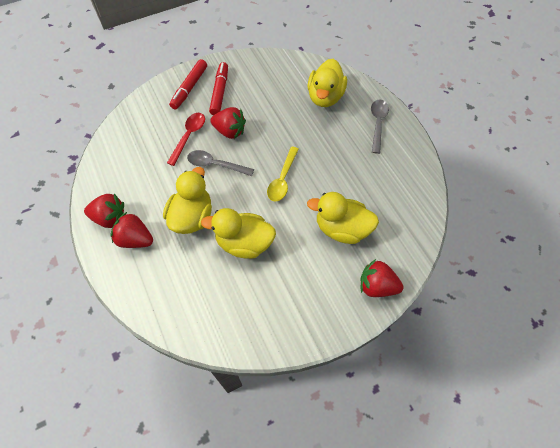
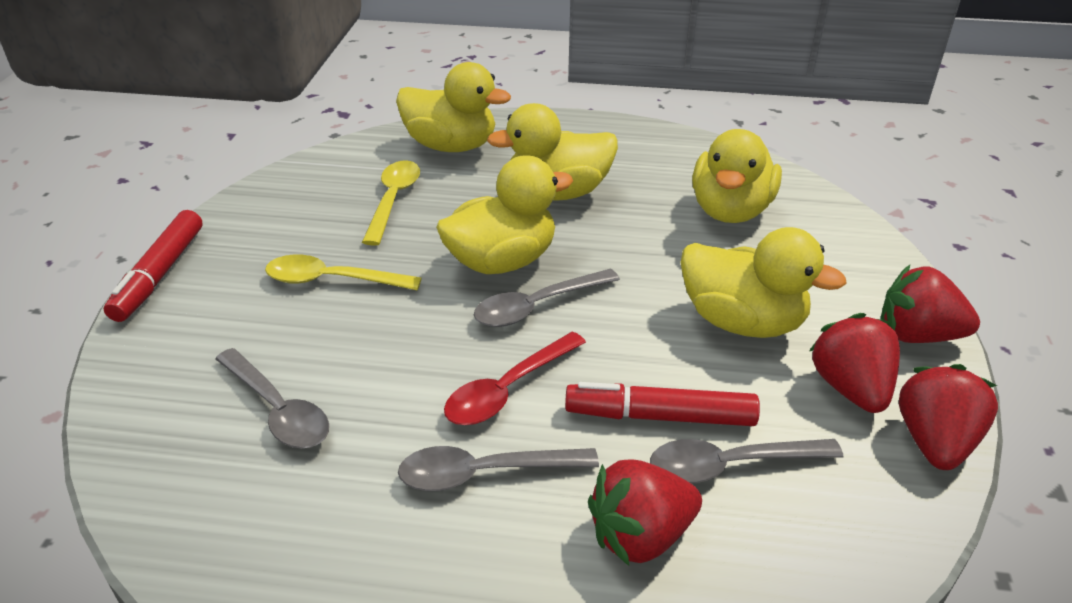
grey spoon: [187,150,254,176] [371,100,389,154] = 2 -> [215,348,329,449] [398,446,599,491] [474,269,620,327] [650,439,843,484] = 4
yellow duck: [163,167,212,234] [201,208,276,259] [307,192,379,244] [308,59,347,107] = 4 -> [396,62,511,152] [436,156,573,274] [487,103,618,201] [681,227,847,338] [692,129,782,223] = 5
yellow spoon: [267,147,299,201] = 1 -> [265,255,422,291] [362,160,420,246] = 2

